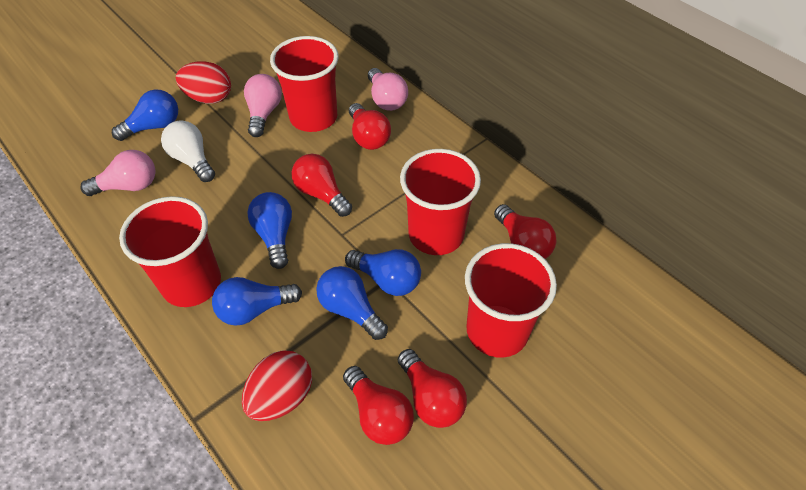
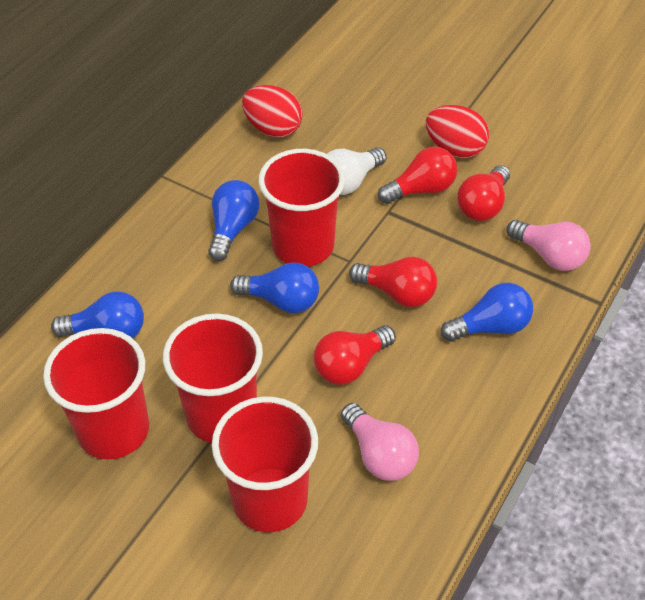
blue light bulb: [112,89,178,141] [212,277,302,326] [247,192,292,269] [316,266,388,340] [345,249,421,296] = 5 -> [51,291,144,338] [208,180,259,261] [230,262,319,313] [441,283,533,342] = 4
pink light bulb: [80,150,156,196] [244,74,282,137] [368,68,408,111] = 3 -> [341,403,419,481] [506,220,591,271] = 2
red light bulb: [291,154,352,217] [343,366,414,445] [349,103,391,150] [398,349,467,428] [494,204,556,259] = 5 -> [314,325,396,385] [349,257,437,307] [378,147,457,204] [457,165,510,221] = 4

